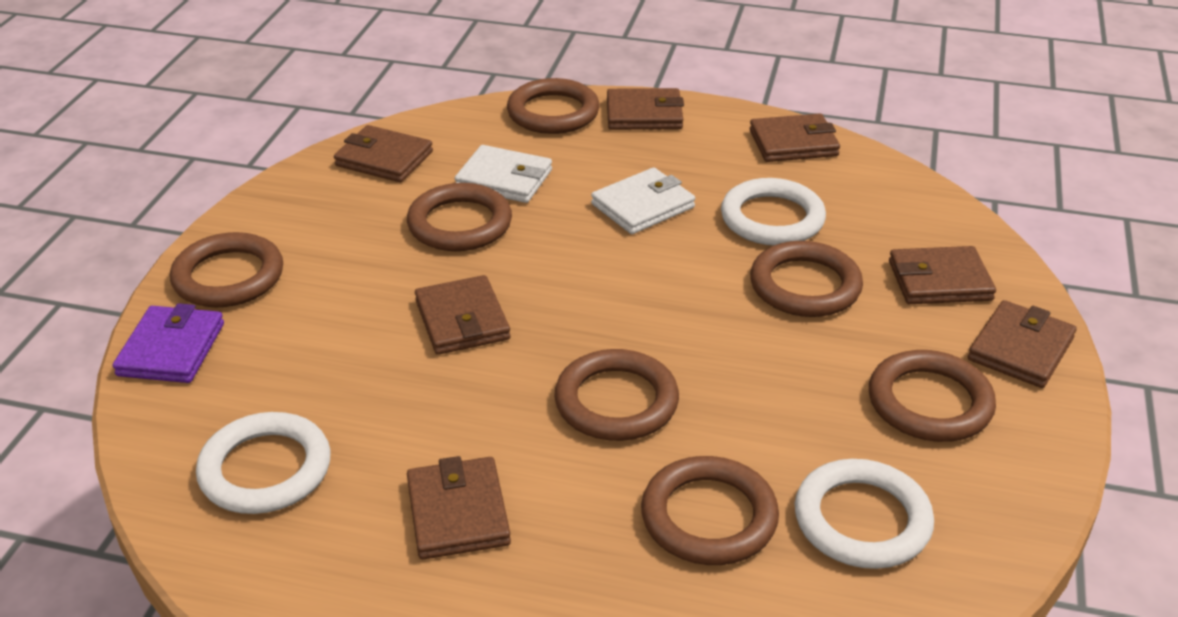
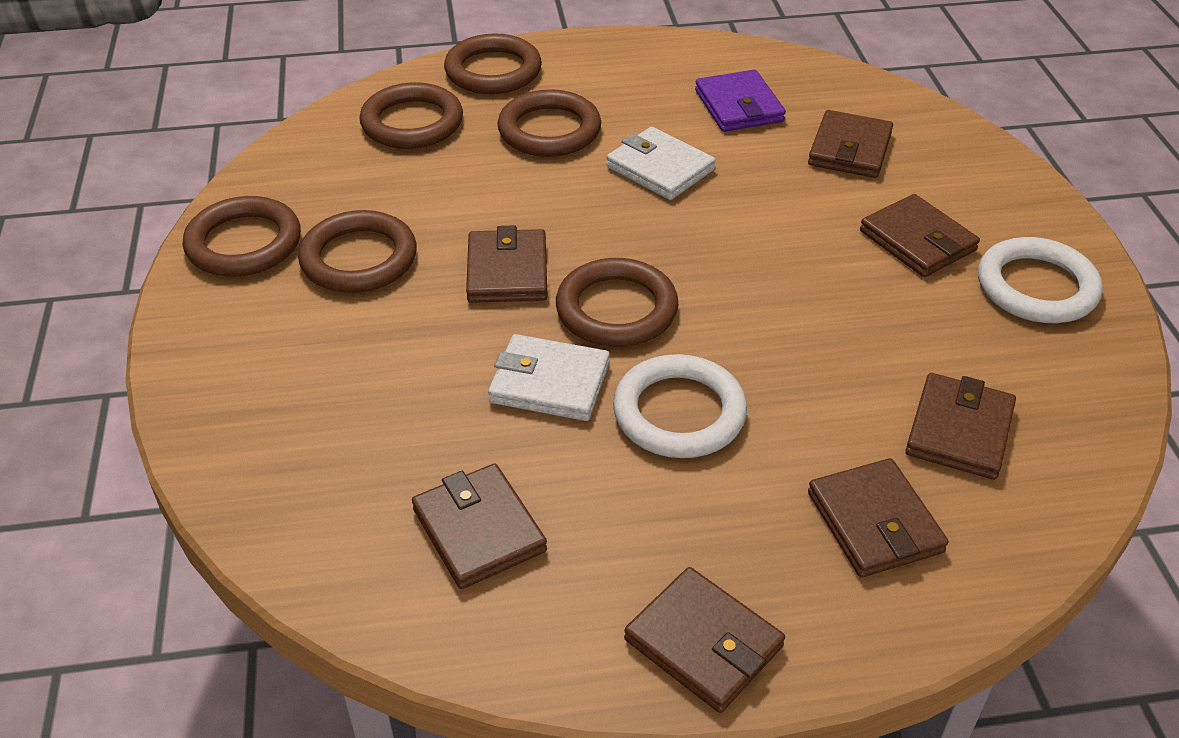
brown ring: [170,232,283,307] [407,183,512,251] [507,78,600,134] [554,349,679,441] [641,456,779,565] [750,241,863,317] [869,350,996,442] = 7 -> [183,196,301,277] [298,210,417,293] [360,82,463,149] [444,34,542,94] [498,89,601,157] [556,258,678,347] = 6
white ring: [196,412,331,514] [721,178,826,246] [795,459,934,569] = 3 -> [613,354,747,458] [978,237,1103,323] = 2

